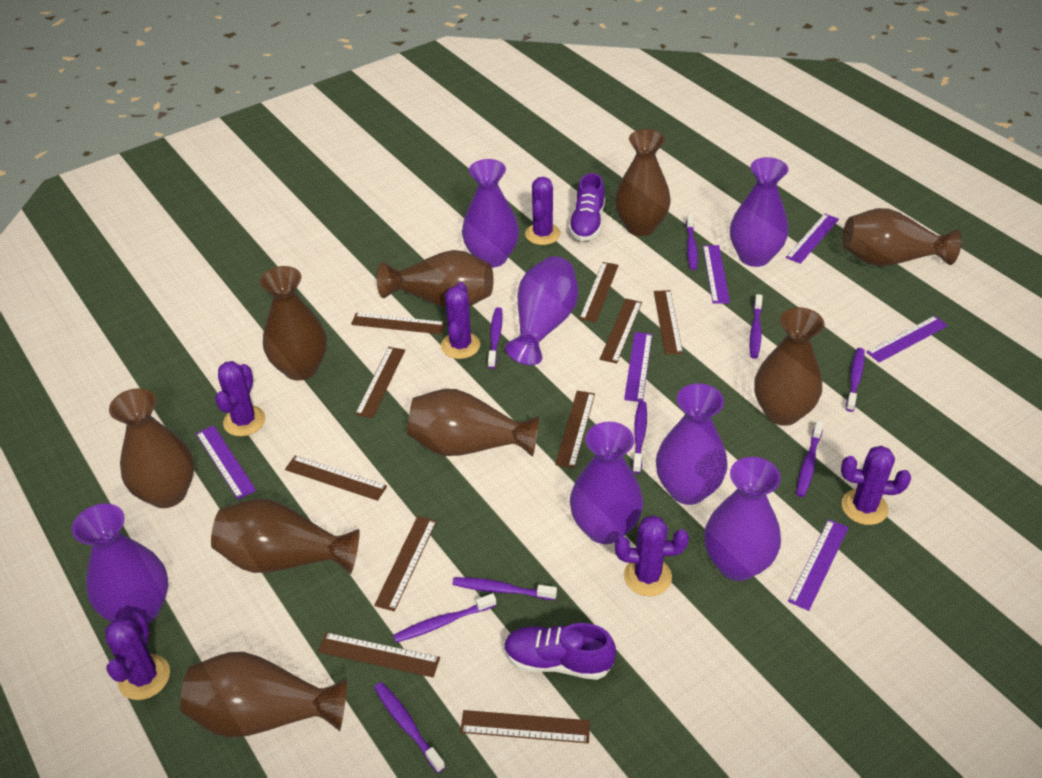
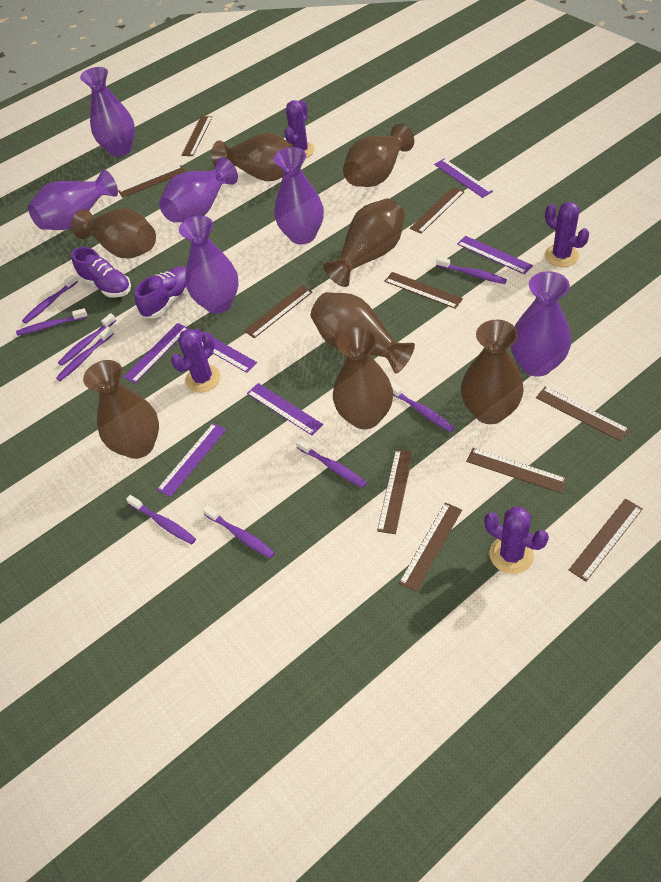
brown vase: [109,388,194,508] [180,652,347,738] [211,499,360,574] [260,266,327,380] [377,250,494,308] [407,389,539,457] [615,129,671,236] [754,307,824,426] [842,208,962,266] = 9 -> [71,208,156,258] [83,360,159,459] [211,133,295,181] [311,292,415,374] [323,198,405,287] [333,327,393,429] [343,124,414,187] [461,320,524,424] = 8
purple cactus: [105,613,170,700] [215,361,265,436] [441,282,480,359] [525,177,561,245] [615,515,689,596] [841,446,911,525] = 6 -> [171,329,220,392] [285,100,315,158] [484,506,549,574] [545,202,589,267] = 4
purple vase: [72,503,168,624] [462,159,519,268] [505,256,578,365] [570,422,643,544] [656,383,728,505] [704,457,781,581] [730,157,789,267] = 7 -> [28,169,118,230] [80,67,135,156] [159,158,238,222] [179,216,239,314] [274,147,324,245] [511,271,571,377] = 6

